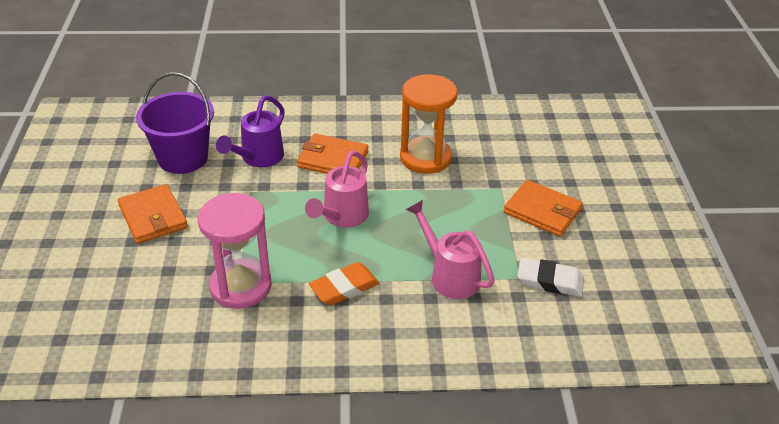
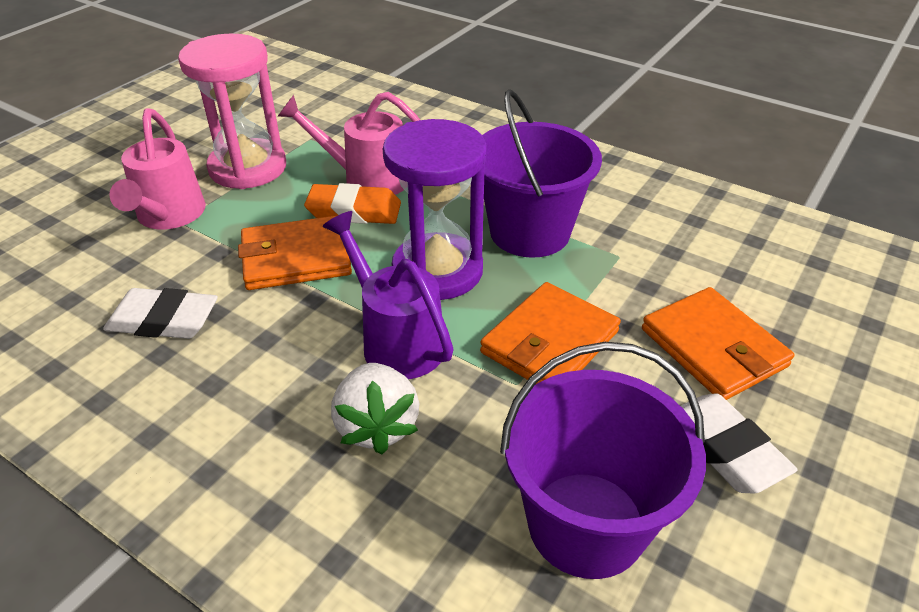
orange hourglass: [400,74,458,174] = 1 -> none = 0
purple bucket: [136,72,214,174] = 1 -> [482,89,602,258] [500,342,706,579] = 2
purple hourglass: none = 0 -> [383,119,486,300] = 1
white eraser: [517,258,584,297] = 1 -> [103,288,218,339] [681,393,797,494] = 2
white strawberry: none = 0 -> [331,363,419,455] = 1

